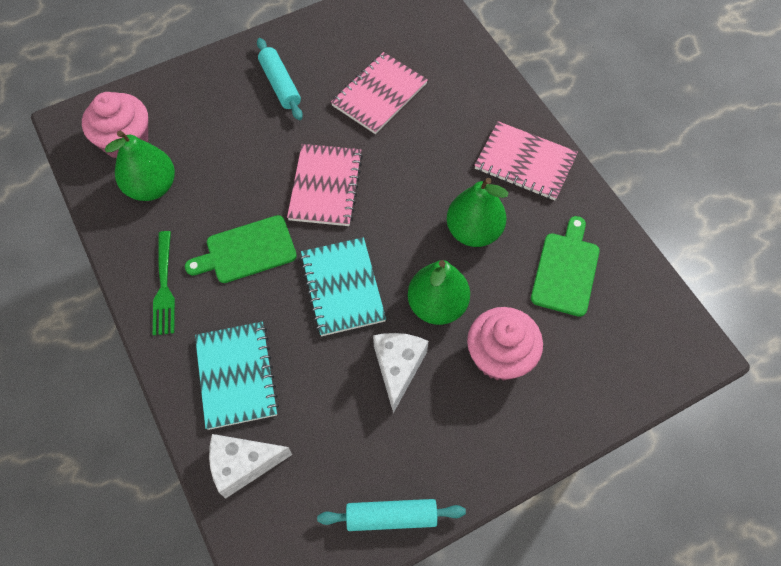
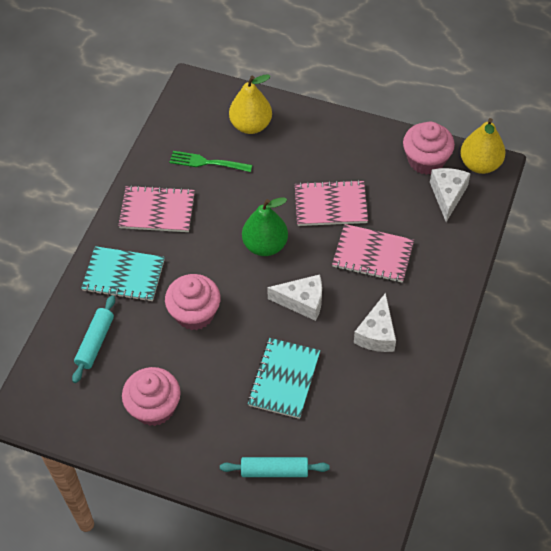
green cutting board: [185,215,297,283] [531,216,600,317] = 2 -> none = 0
green pear: [105,131,175,201] [408,260,470,325] [446,178,508,247] = 3 -> [242,198,288,256] = 1
pink cupcake: [82,92,148,159] [467,307,543,381] = 2 -> [122,367,181,426] [165,274,221,330] [403,122,455,175] = 3
white cheese: [209,434,292,499] [373,333,429,413] = 2 -> [267,274,322,321] [354,293,396,352] [430,168,471,222] = 3
yellow pear: none = 0 -> [229,74,272,134] [460,118,506,174] = 2

